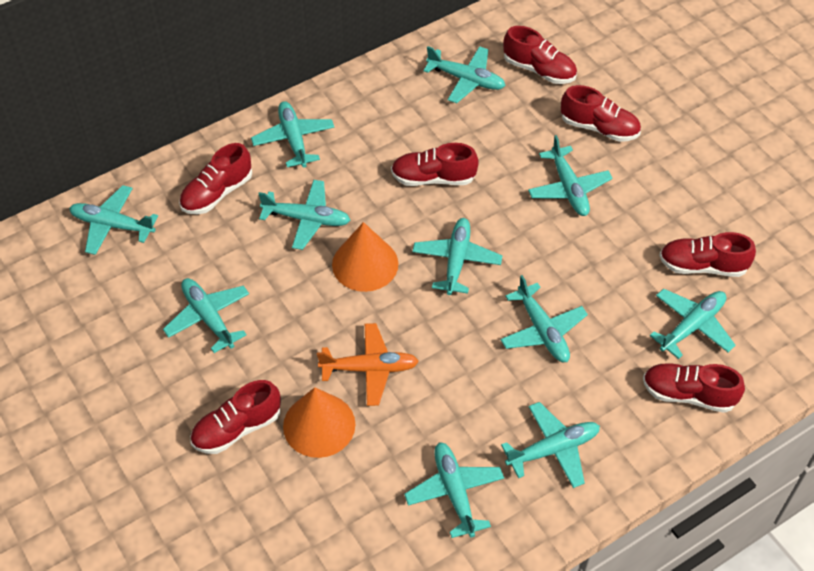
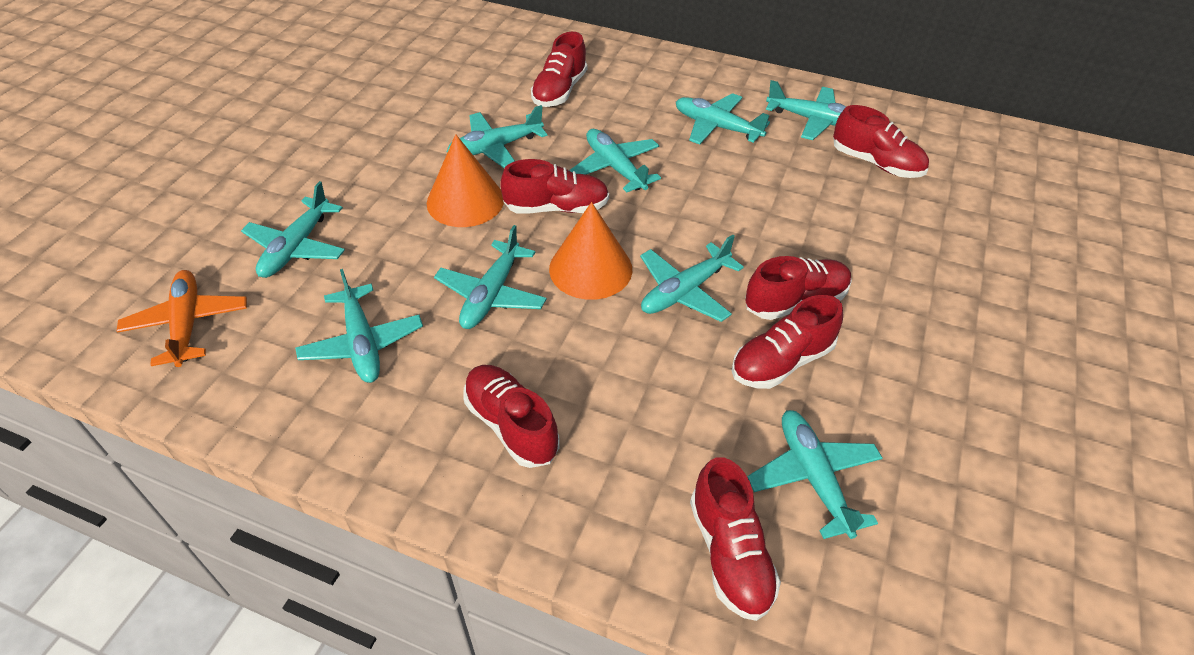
turquoise plane: [69,185,158,255] [163,278,249,353] [251,101,335,168] [258,180,350,250] [404,442,504,538] [412,218,503,295] [423,46,506,103] [500,275,588,362] [501,402,600,488] [528,135,613,216] [650,289,736,359] = 11 -> [241,181,345,278] [295,269,423,383] [434,225,547,329] [447,105,547,168] [569,129,661,193] [640,234,744,322] [676,93,770,145] [747,410,882,539] [766,80,846,140] = 9

